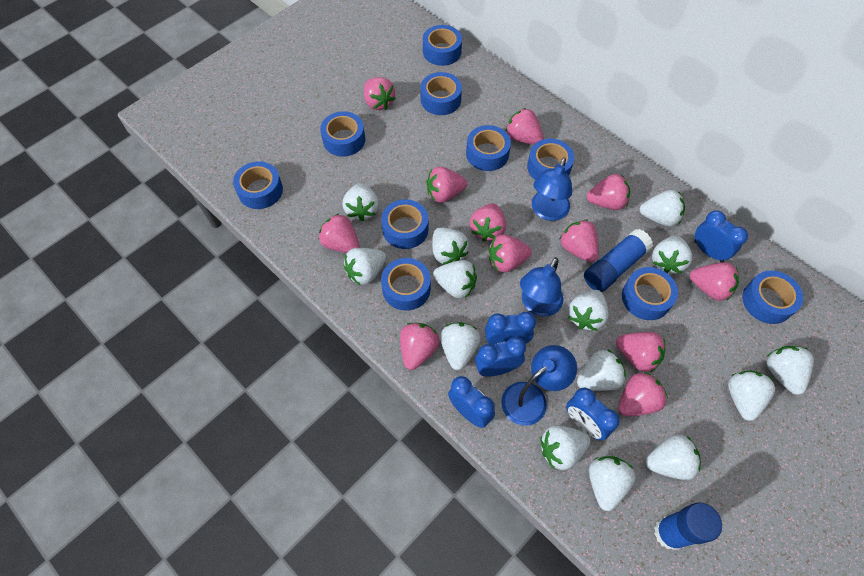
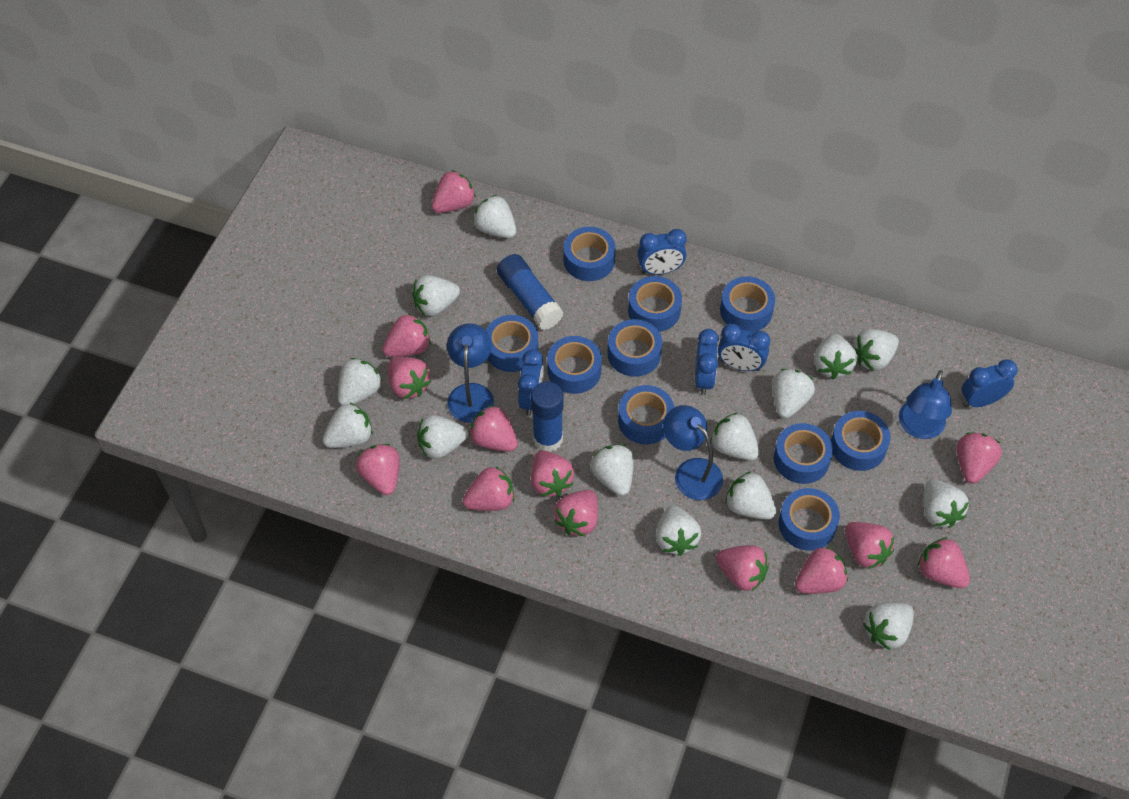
pink strawberry: [319,214,359,253] [364,77,396,110] [400,323,440,370] [427,167,467,203] [470,203,506,242] [489,234,532,272] [506,108,543,145] [560,220,599,262] [587,174,630,210] [616,332,665,373] [618,372,668,416] [690,262,739,301] = 12 -> [356,444,400,495] [383,313,431,357] [388,357,431,399] [431,170,476,213] [463,466,514,511] [469,405,518,452] [531,450,574,497] [554,490,598,537] [716,545,769,592] [795,546,848,594] [845,522,894,569] [917,537,970,588] [957,433,1002,484] = 13

